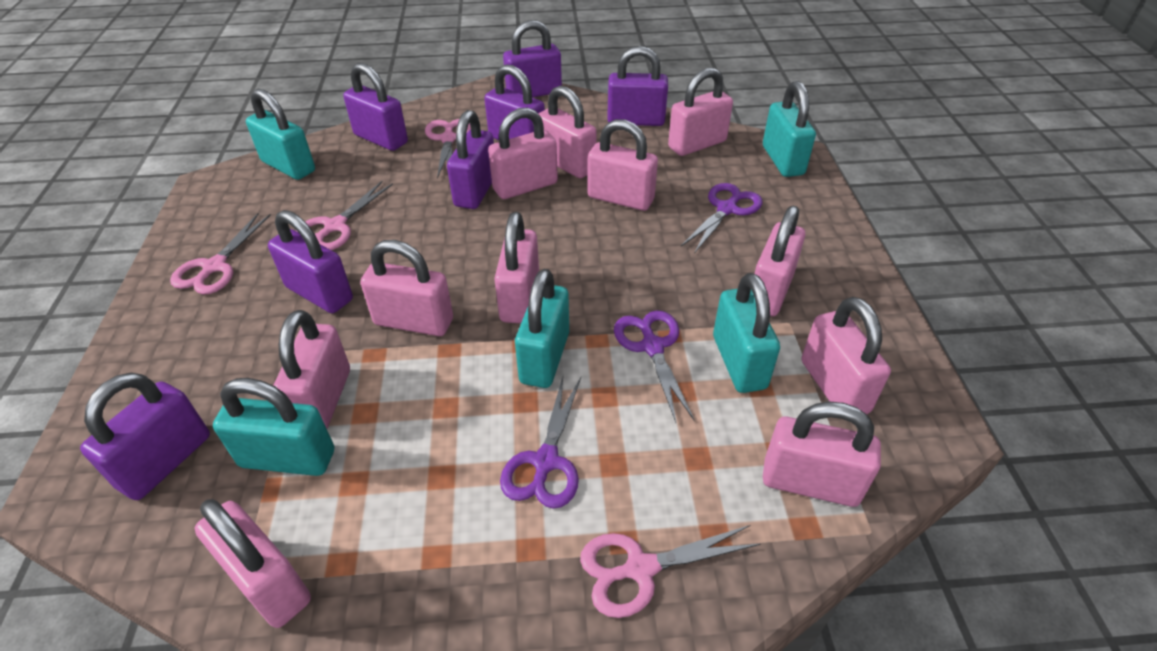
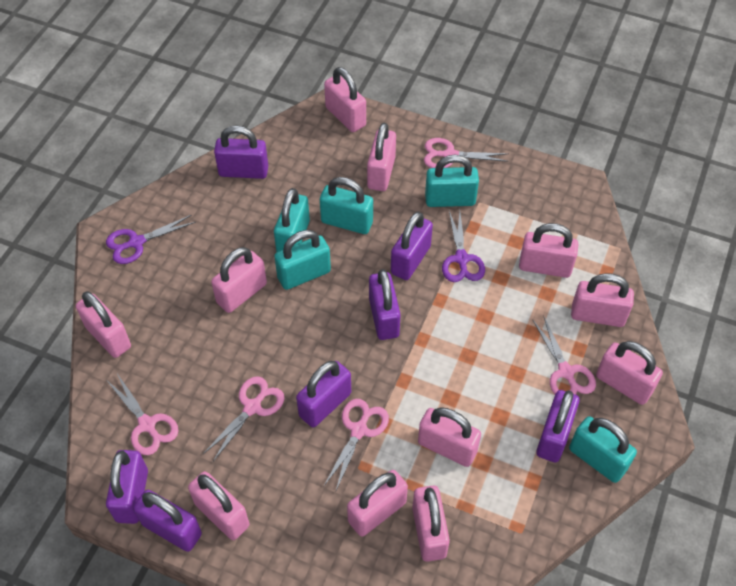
pink scissors: [170,213,271,295] [296,181,393,250] [425,119,471,179] [580,525,760,618] = 4 -> [107,374,179,455] [203,376,285,461] [323,399,389,493] [424,138,509,168] [532,315,596,395] = 5
purple scissors: [500,377,581,508] [614,310,695,422] [681,183,762,253] = 3 -> [106,215,196,264] [442,211,485,282] = 2

